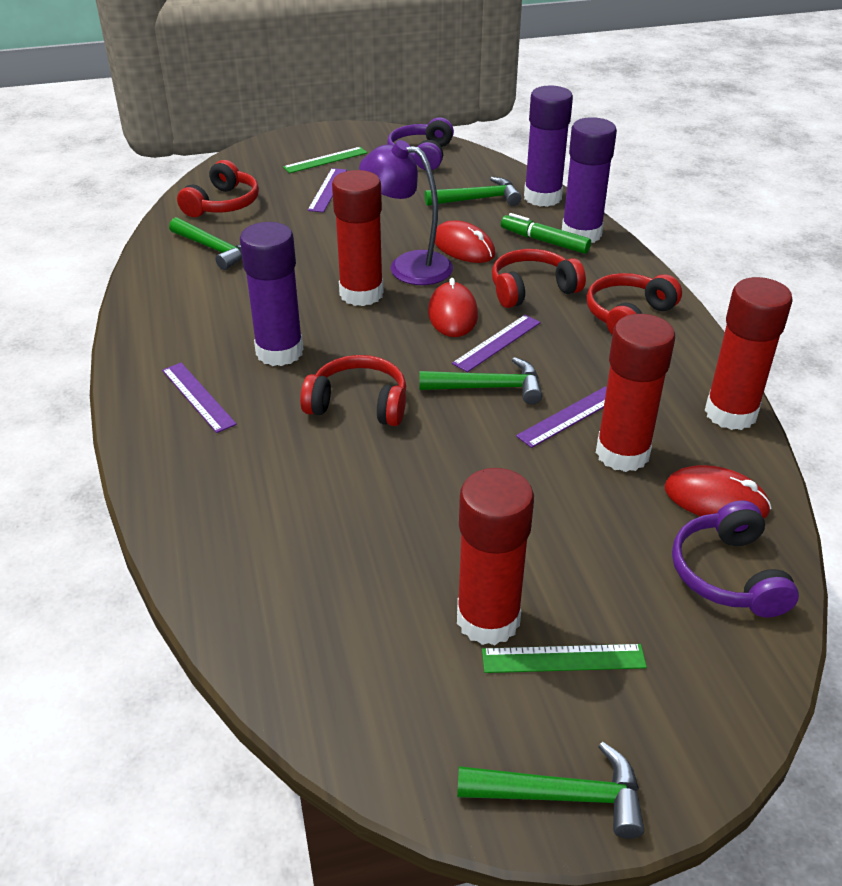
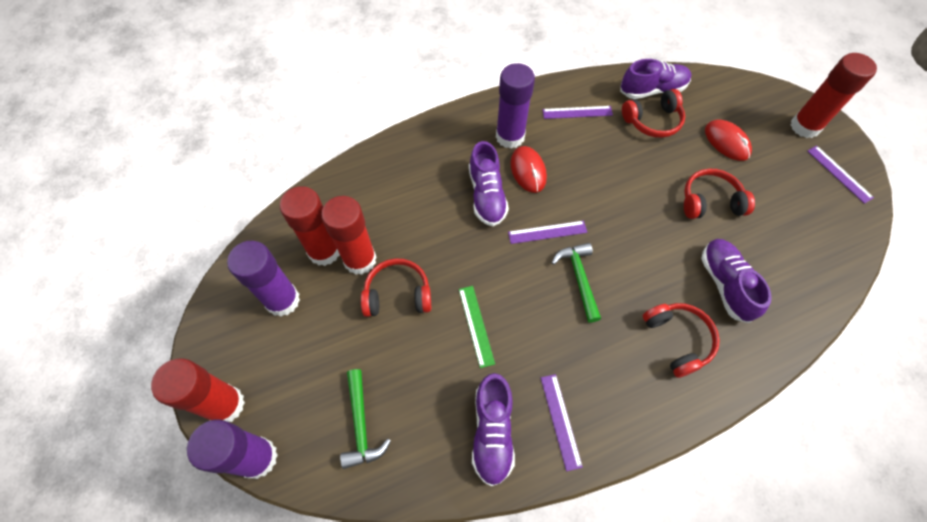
green hammer: [169,217,242,270] [419,357,542,404] [425,177,521,206] [457,742,644,839] = 4 -> [340,369,391,469] [552,243,601,323] = 2
green marker: [501,213,591,254] = 1 -> none = 0
green ruler: [283,147,367,173] [482,644,647,673] = 2 -> [459,286,495,368] = 1
purple headphones: [387,117,454,170] [672,500,799,618] = 2 -> none = 0
purple lamp: [359,140,453,285] = 1 -> none = 0
purple shoe: none = 0 -> [469,141,509,226] [472,373,515,486] [620,59,691,99] [701,239,772,323] = 4
red mouse: [428,278,478,337] [435,220,496,263] [665,465,772,519] = 3 -> [510,146,547,193] [705,120,752,161] = 2

